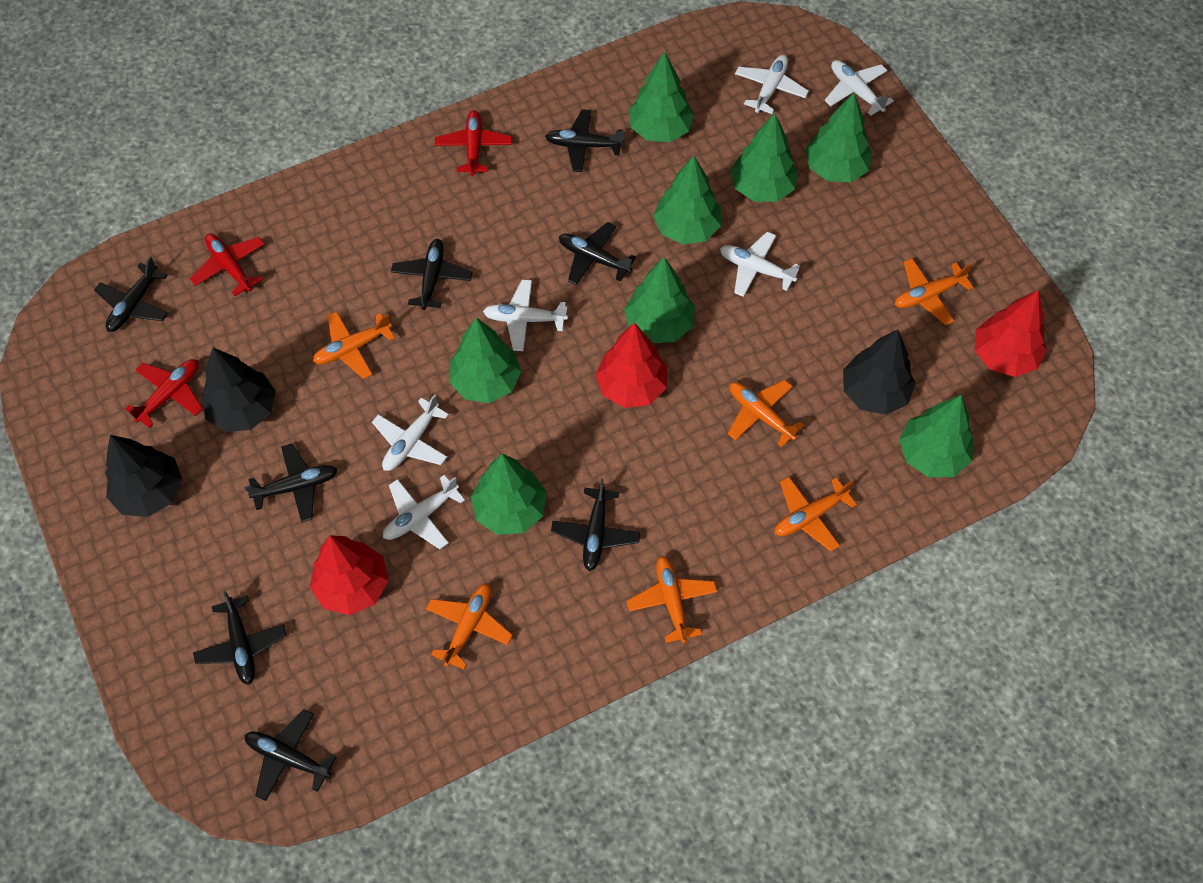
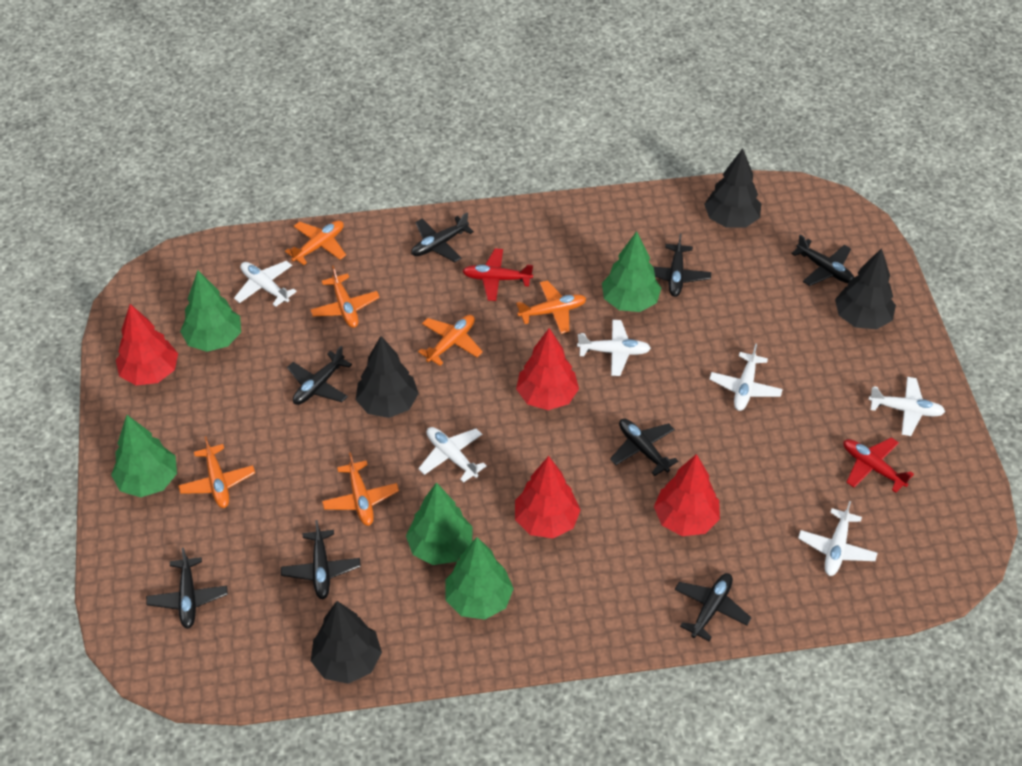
black tree: [105,435,182,517] [202,348,276,432] [843,329,916,415] = 3 -> [311,601,382,684] [356,336,419,418] [704,149,761,228] [835,248,896,329] = 4
green tree: [449,317,521,403] [471,454,547,535] [624,257,695,343] [628,52,694,142] [653,155,721,245] [730,113,798,202] [805,93,872,182] [899,395,973,477] = 8 -> [111,415,177,497] [180,270,241,352] [406,482,473,565] [445,537,514,619] [602,231,661,312] = 5
red plane: [125,359,203,428] [190,234,265,296] [435,110,512,176] = 3 -> [463,248,533,301] [843,437,914,493] = 2
red tree: [310,535,388,615] [595,322,667,408] [975,290,1047,377] = 3 -> [116,304,178,385] [515,456,581,538] [516,328,579,410] [654,454,720,536] = 4

